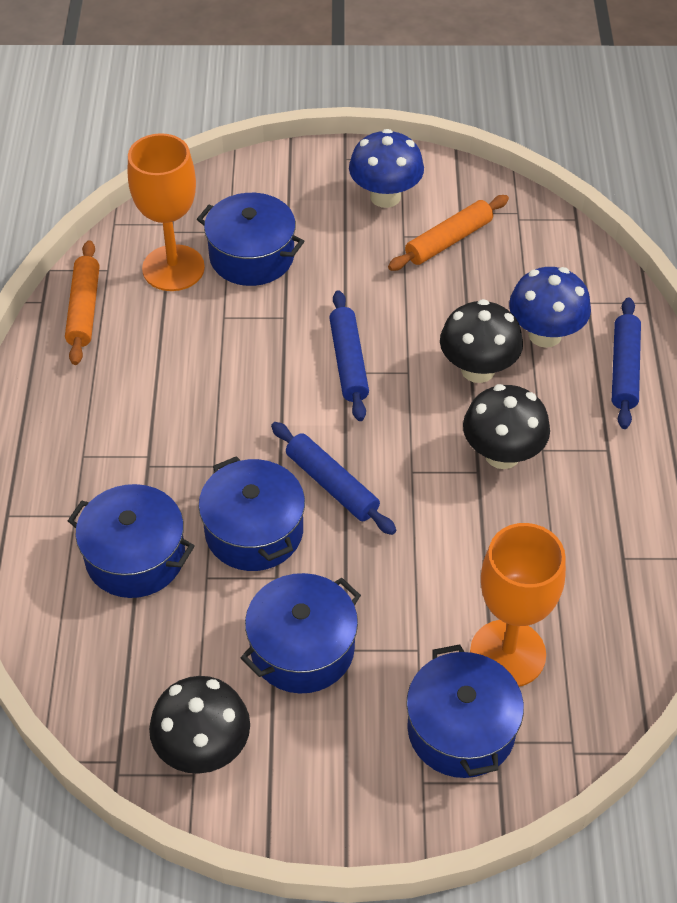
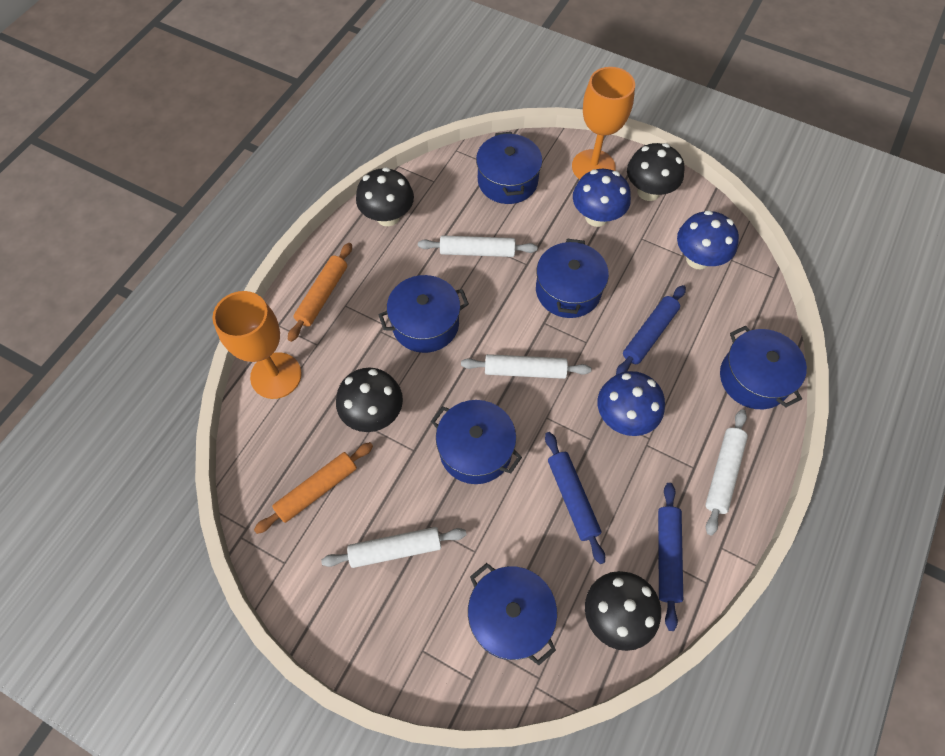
black mushroom: [149,676,250,774] [440,299,523,383] [463,384,550,469] = 3 -> [336,368,403,432] [356,167,414,227] [585,571,661,651] [627,143,684,201] = 4
blue mushroom: [349,129,424,208] [509,267,591,348] = 2 -> [573,169,631,227] [598,371,665,436] [677,210,739,269] = 3
blue pot: [68,484,195,598] [197,193,304,286] [199,456,305,571] [241,573,361,693] [406,644,524,778] = 5 -> [379,275,469,353] [431,400,522,484] [468,563,557,665] [476,132,542,204] [536,239,609,318] [720,326,807,409] = 6
white rolling pin: none = 0 -> [321,527,466,568] [418,235,538,257] [461,354,591,379] [705,409,748,535] = 4

